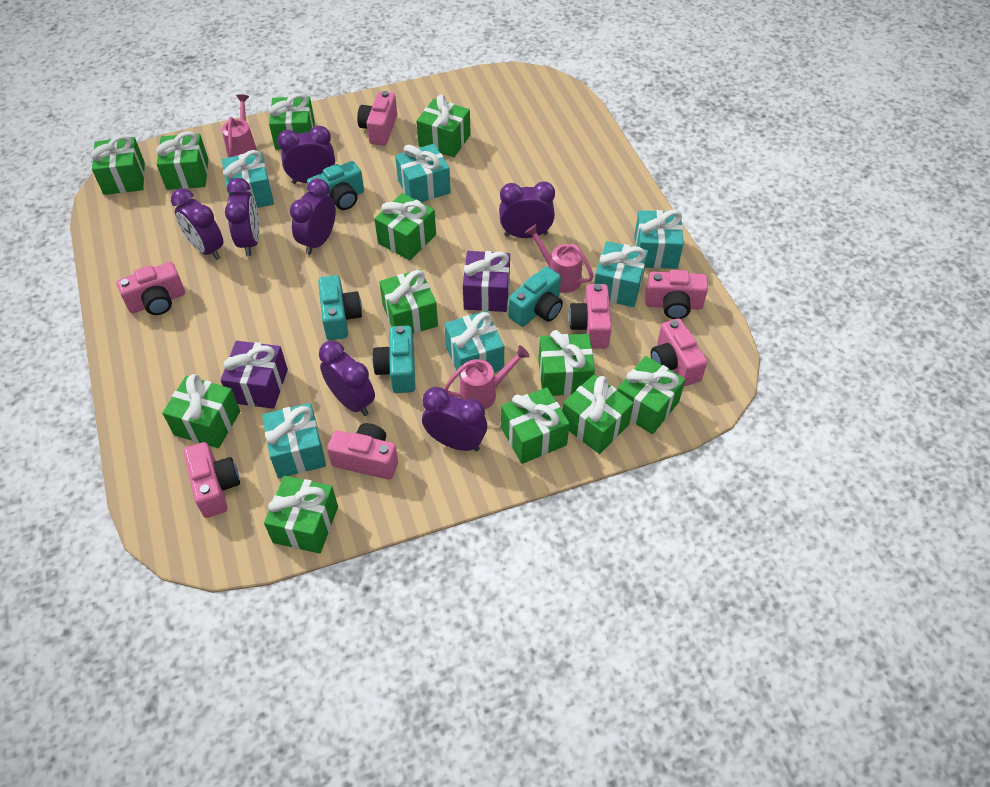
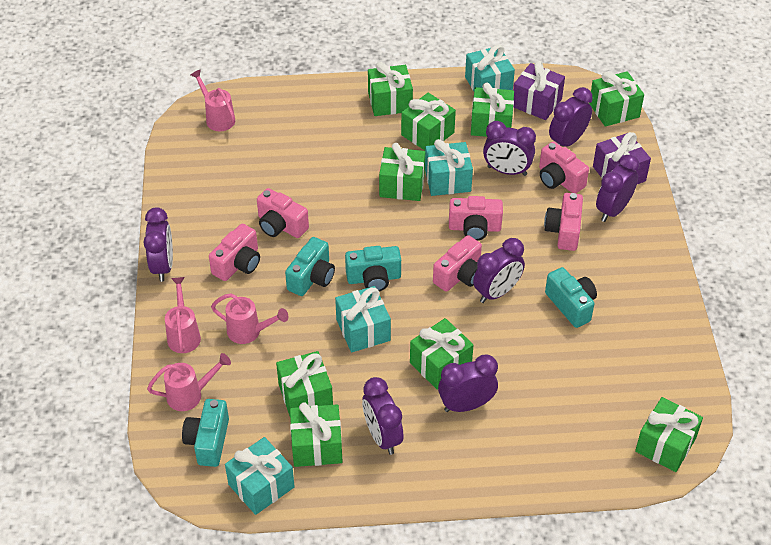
green gift: [91,135,145,195] [156,131,208,190] [162,374,240,448] [264,476,338,554] [269,93,315,150] [374,193,436,260] [379,269,438,334] [416,95,471,157] [501,387,570,464] [539,330,595,396] [562,374,634,454] [617,356,685,434] = 12 -> [276,351,333,416] [290,402,342,467] [368,62,413,116] [379,143,425,201] [401,93,456,150] [410,318,474,390] [471,83,514,137] [589,71,644,127] [635,397,703,472] = 9
pink camera: [117,262,185,315] [184,442,240,518] [327,423,398,480] [357,91,397,146] [569,284,612,348] [645,270,708,319] [651,318,707,386] = 7 -> [209,224,260,281] [257,188,309,238] [433,235,482,292] [449,196,503,241] [539,141,589,194] [544,193,583,251] = 6
pink watering can: [222,94,257,157] [444,345,530,410] [525,224,594,293] = 3 -> [147,353,231,411] [165,277,201,353] [190,69,235,131] [211,293,288,344] = 4
turquoise gift: [222,150,274,208] [262,403,326,478] [395,144,451,202] [444,311,504,377] [594,241,648,307] [634,210,684,269] = 6 -> [225,437,295,515] [335,286,391,352] [425,139,473,196] [465,45,515,91] = 4

